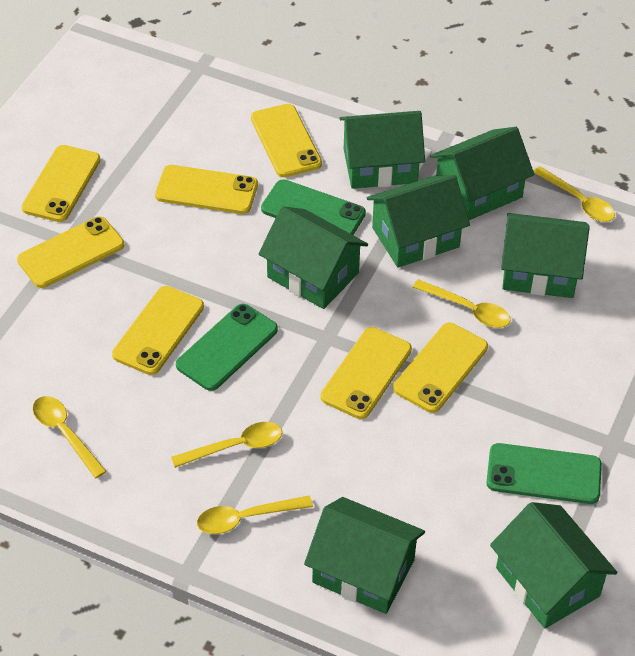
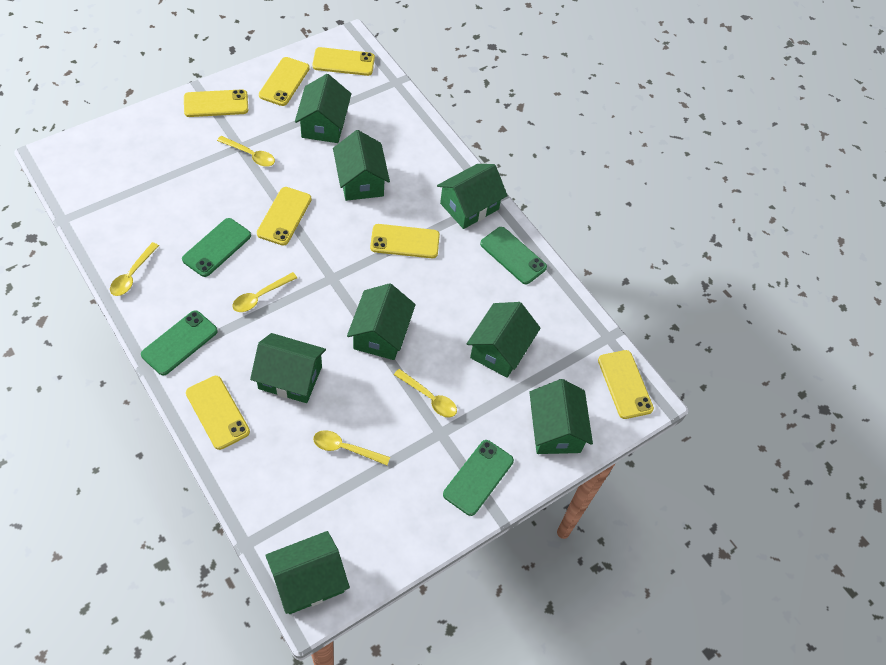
green house: [259,206,368,309] [304,497,425,614] [339,111,425,189] [367,175,470,268] [430,127,534,220] [490,502,617,628] [501,213,590,298] = 7 -> [250,333,326,403] [265,531,350,614] [295,74,351,143] [333,130,390,201] [347,283,416,360] [437,164,508,229] [467,302,541,378] [529,379,593,454] = 8
green phone: [176,304,278,391] [261,179,366,235] [486,443,602,504] = 3 -> [141,310,218,376] [182,218,251,277] [443,440,514,516] [480,227,547,284] = 4

